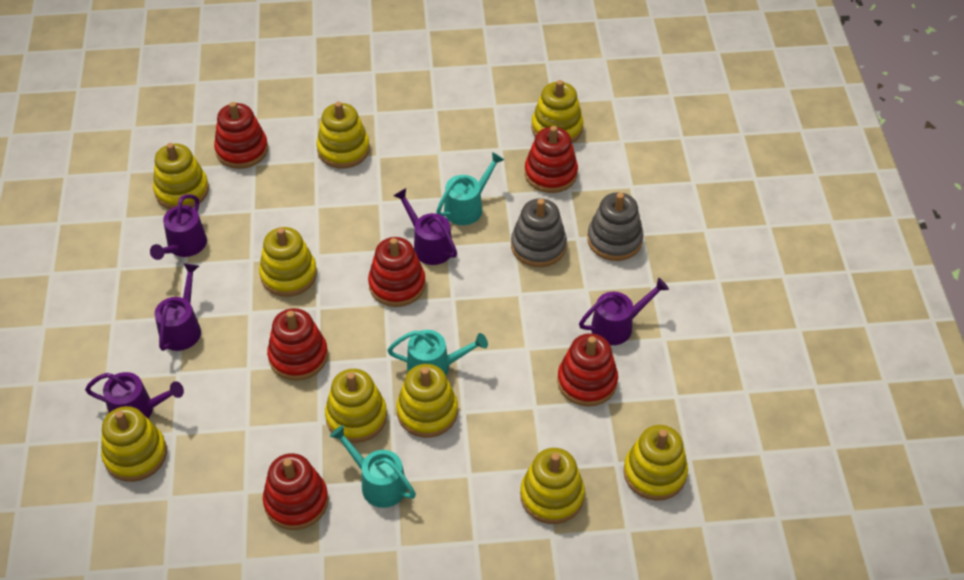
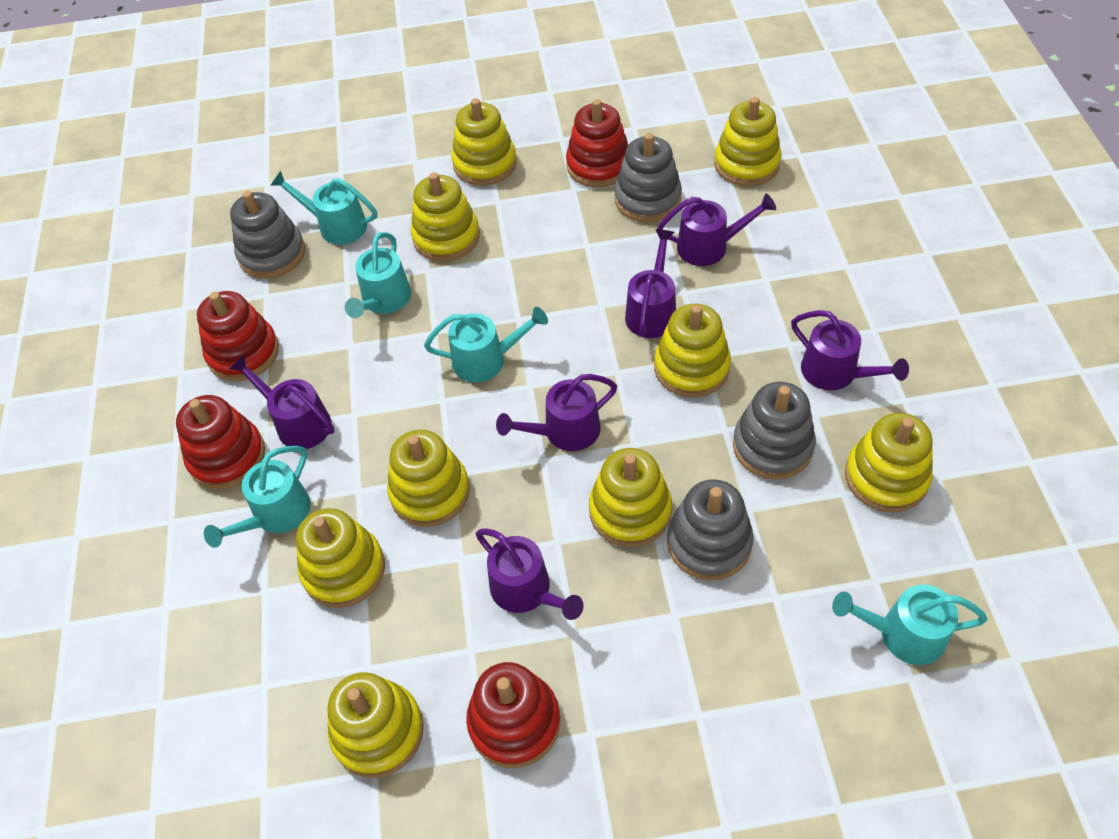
grey stacking toy: [511,198,567,267] [587,192,643,261] = 2 -> [230,190,305,279] [614,133,682,223] [667,479,754,581] [733,382,816,480] = 4
purple watering can: [85,372,184,418] [150,194,207,260] [155,263,201,351] [393,188,457,265] [579,278,669,345] = 5 -> [229,355,334,449] [476,529,584,620] [496,374,617,451] [625,229,676,338] [657,193,776,266] [791,310,909,390] = 6
red stacking toy: [214,102,268,169] [263,453,328,530] [267,308,328,381] [368,237,426,307] [525,126,578,193] [557,333,618,407] = 6 -> [176,395,265,490] [197,291,279,381] [466,662,560,768] [566,99,628,188] = 4
turquoise watering can: [330,425,416,508] [387,330,488,375] [436,152,504,225] = 3 -> [204,446,311,548] [270,171,377,245] [345,232,411,318] [424,307,548,382] [832,584,987,665] = 5

